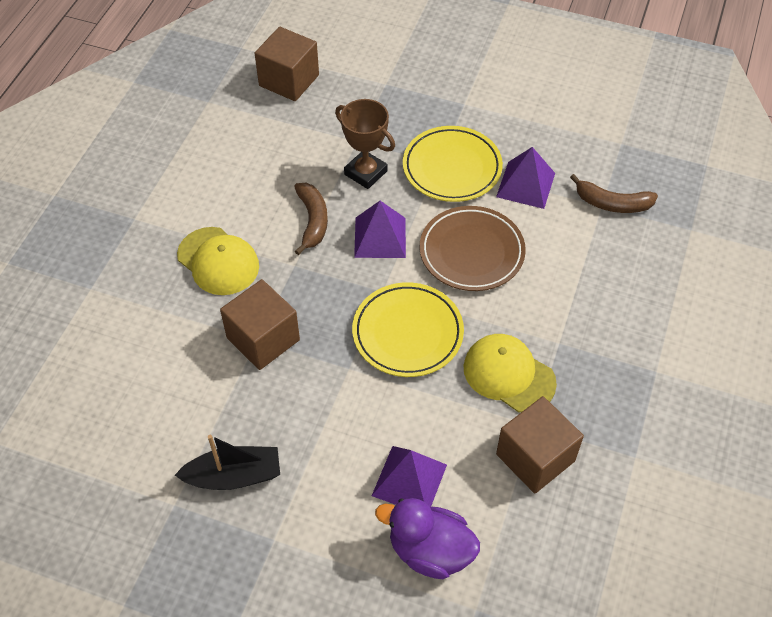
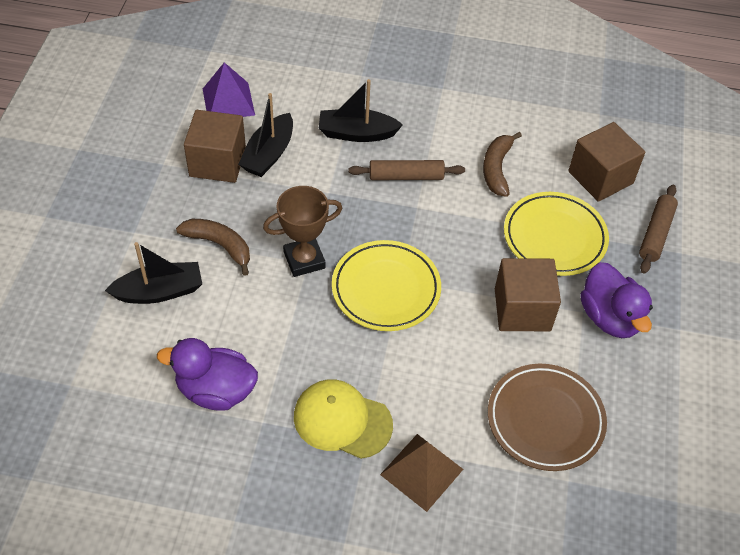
black boat: [175,435,280,490] = 1 -> [105,242,202,304] [238,93,293,177] [318,79,403,142] = 3
brown pyramid: none = 0 -> [380,434,463,512] = 1
brown rolling pin: none = 0 -> [349,160,465,180] [639,185,678,274] = 2
purple duck: [375,498,480,579] = 1 -> [157,338,258,411] [581,262,653,338] = 2
purple pyramid: [354,201,406,258] [372,446,447,507] [496,147,555,209] = 3 -> [203,62,255,117] = 1
yellow cap: [177,227,259,295] [464,334,557,413] = 2 -> [294,379,393,459] = 1

